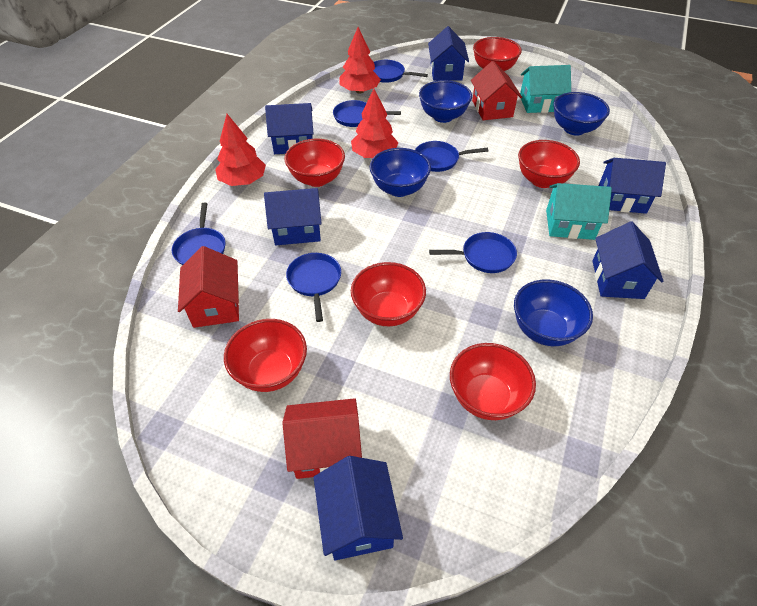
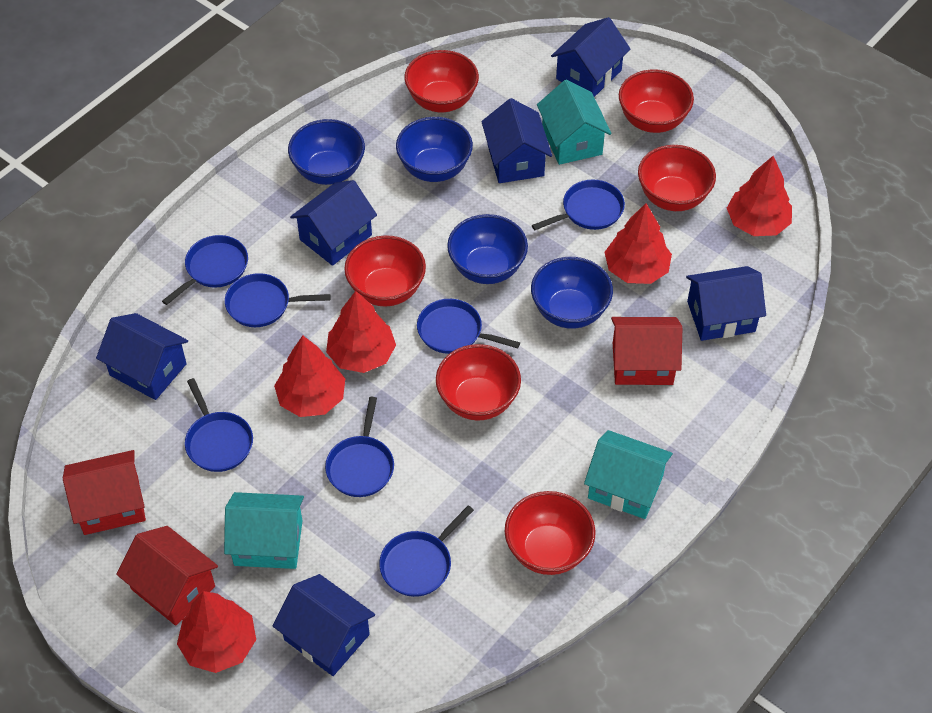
blue pan: [172,203,225,265] [286,253,341,322] [333,100,401,127] [373,60,428,83] [415,141,488,172] [429,232,517,273] = 6 -> [162,235,248,305] [185,378,253,472] [225,273,331,327] [325,397,394,497] [379,505,474,597] [417,299,520,354] [532,180,625,230] = 7
red tree: [215,114,266,186] [339,27,381,94] [351,89,399,158] = 3 -> [177,591,256,673] [274,336,345,417] [326,291,396,373] [604,203,672,284] [727,156,792,236] = 5
turquoise house: [520,65,571,113] [546,183,612,240] = 2 -> [224,492,304,569] [537,80,611,165] [584,430,673,519] = 3

